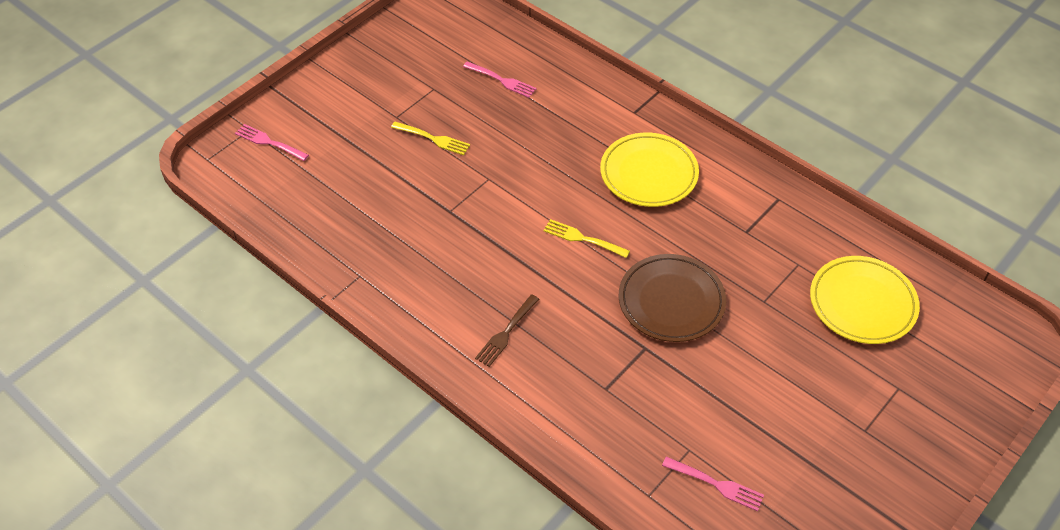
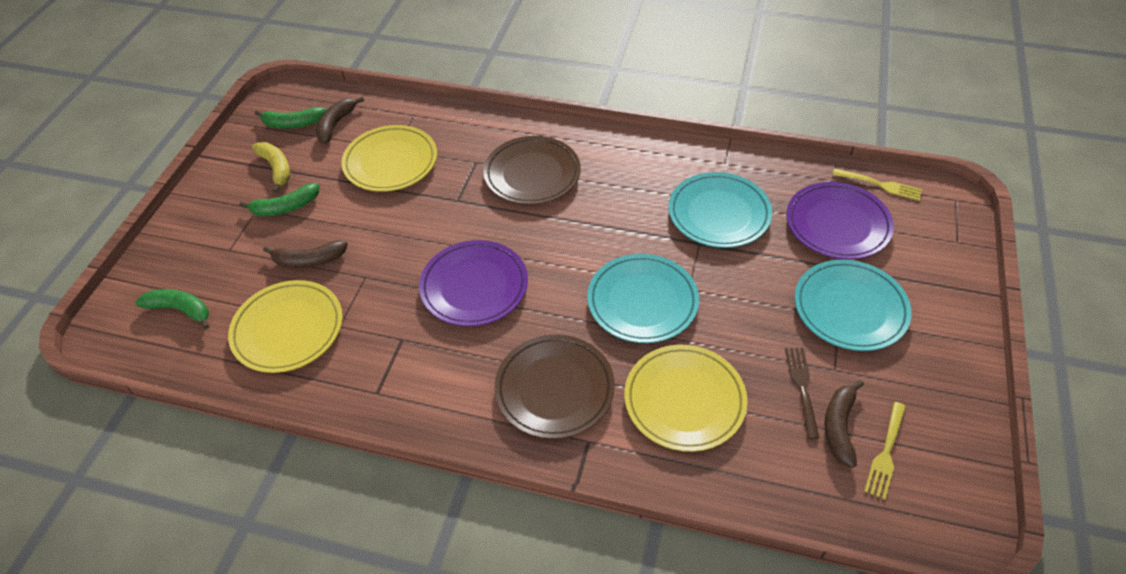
brown banana: none = 0 -> [263,240,348,268] [316,96,364,144] [825,380,864,468] = 3
brown plate: [619,254,726,342] = 1 -> [483,136,581,205] [494,334,615,439] = 2
green banana: none = 0 -> [135,289,209,329] [239,183,319,216] [255,107,327,129] = 3
pink fork: [235,124,309,161] [463,62,537,98] [662,457,764,511] = 3 -> none = 0
purple plate: none = 0 -> [419,240,528,326] [786,182,894,260] = 2
turquoise plate: none = 0 -> [587,254,699,343] [669,172,772,248] [794,259,912,351] = 3
yellow banana: none = 0 -> [252,142,290,193] = 1
yellow plate: [600,133,699,207] [810,256,920,344] = 2 -> [228,280,343,373] [341,125,437,192] [624,345,748,452] = 3

